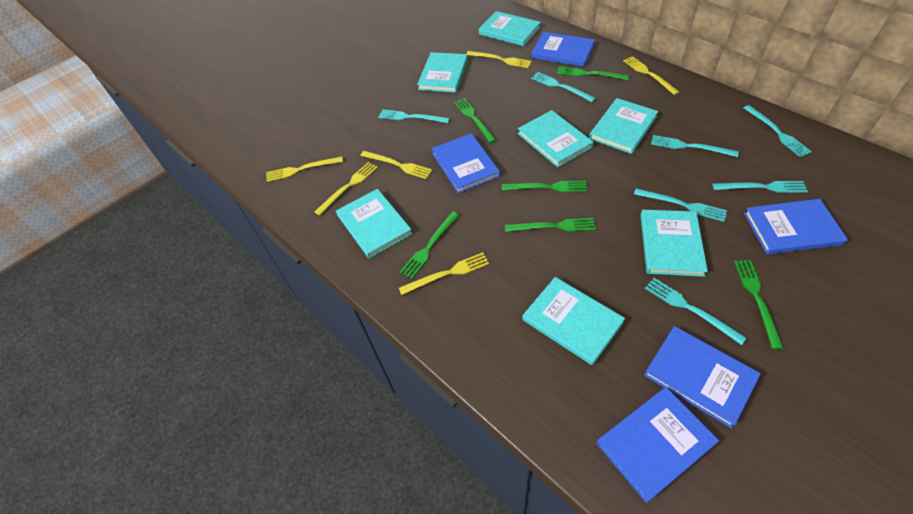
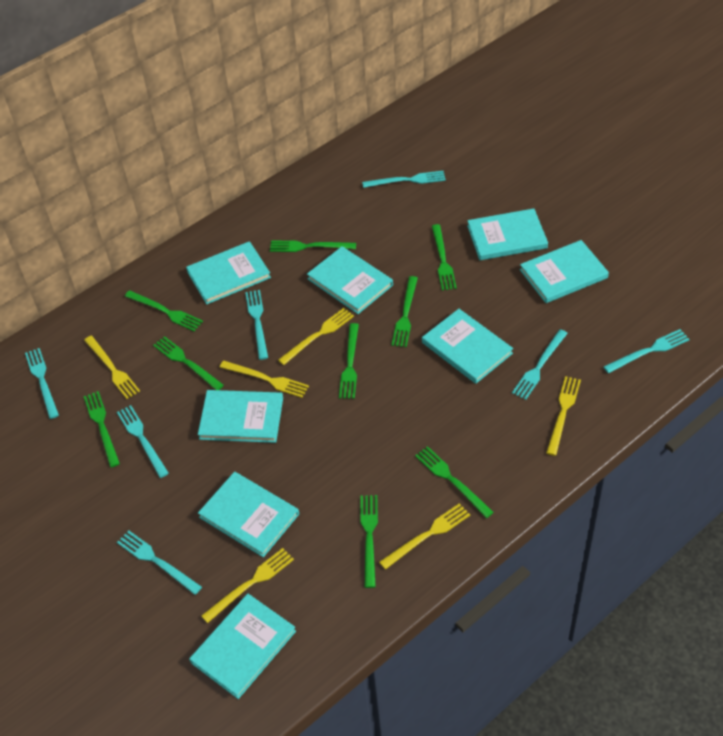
blue book: [431,133,500,193] [531,32,595,67] [597,387,719,503] [644,326,761,428] [744,199,848,254] = 5 -> none = 0
green fork: [400,212,459,279] [454,98,496,143] [502,181,587,192] [505,218,596,232] [556,66,629,80] [734,260,783,349] = 6 -> [84,391,120,467] [125,290,203,331] [153,336,224,390] [270,241,356,252] [339,323,359,399] [360,495,378,588] [391,276,418,347] [415,446,494,518] [432,224,457,291] = 9
turquoise book: [336,189,412,259] [417,52,468,93] [479,11,541,46] [518,110,594,167] [522,277,625,365] [589,98,658,154] [640,210,708,277] = 7 -> [186,241,271,304] [189,594,296,699] [198,390,283,443] [198,472,299,557] [307,246,393,314] [422,309,513,384] [467,208,548,260] [520,240,609,303] = 8

